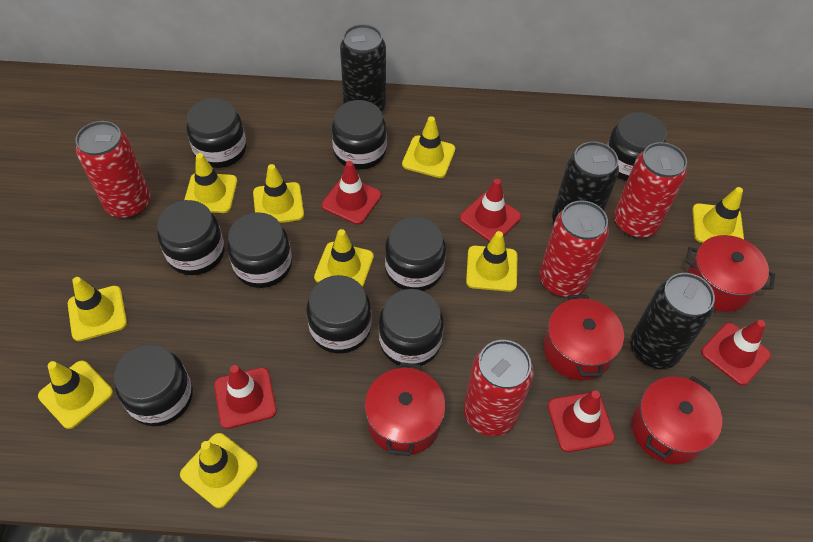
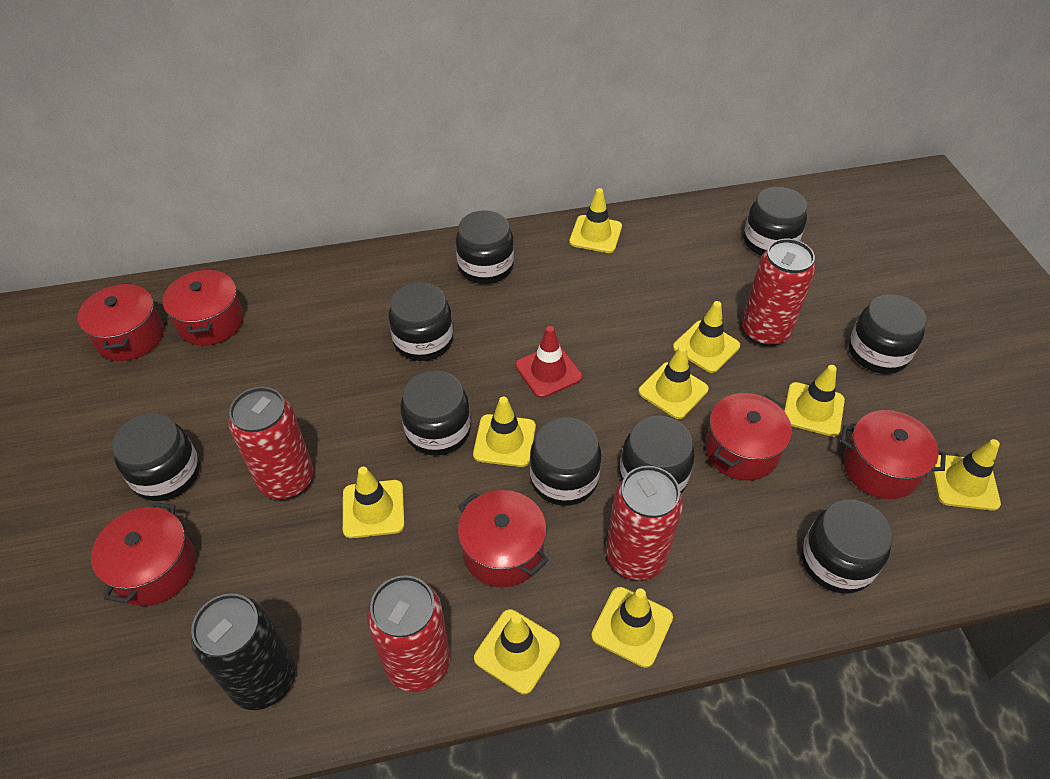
black can: [340,24,386,111] [552,142,619,222] [630,273,715,369] = 3 -> [191,593,295,710] = 1
red pot: [365,362,446,456] [544,295,624,380] [632,376,722,464] [685,235,775,312] = 4 -> [78,282,164,361] [91,502,196,606] [163,269,244,346] [458,490,549,587] [705,393,792,481] [841,410,946,499] = 6
red traffic cone: [214,365,277,429] [322,161,381,225] [460,179,521,242] [547,391,615,452] [701,320,771,386] = 5 -> [515,326,582,398] = 1

